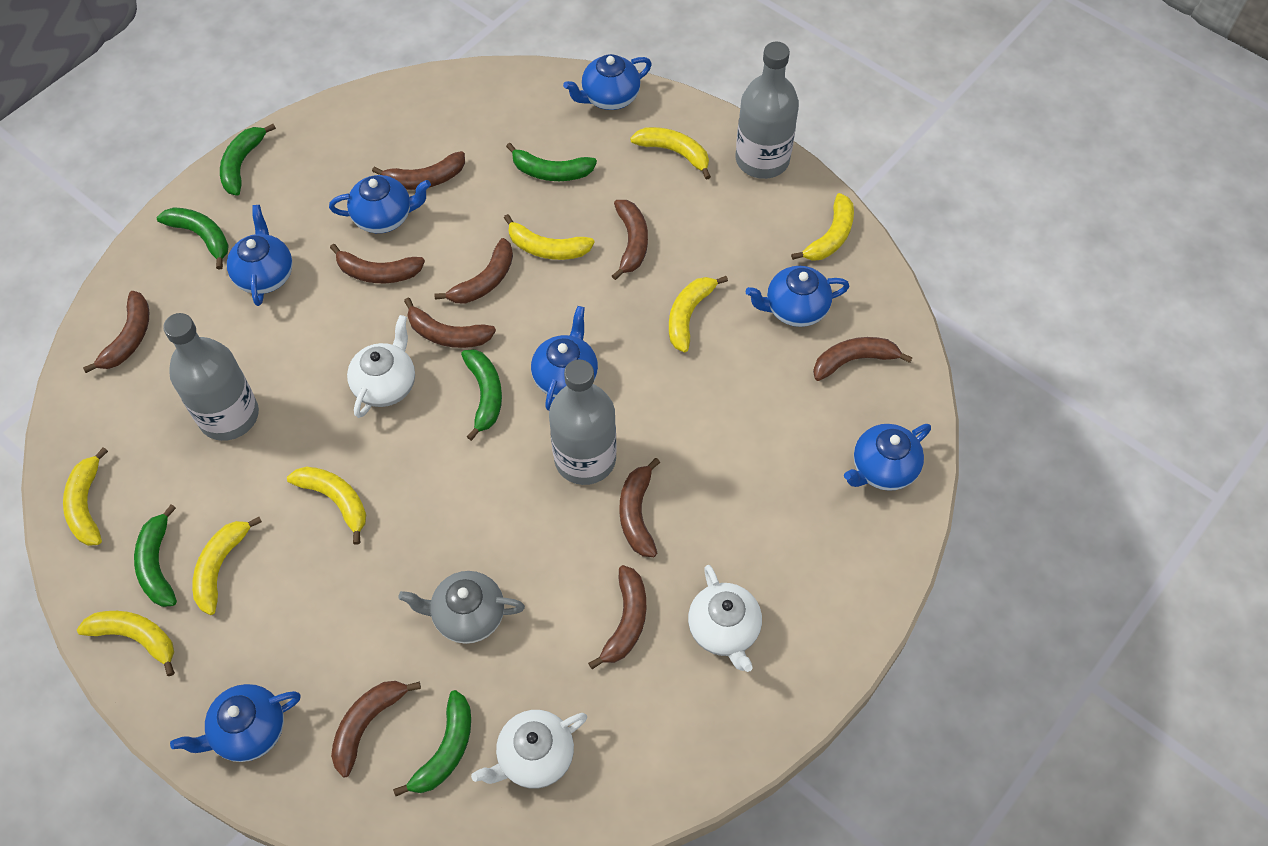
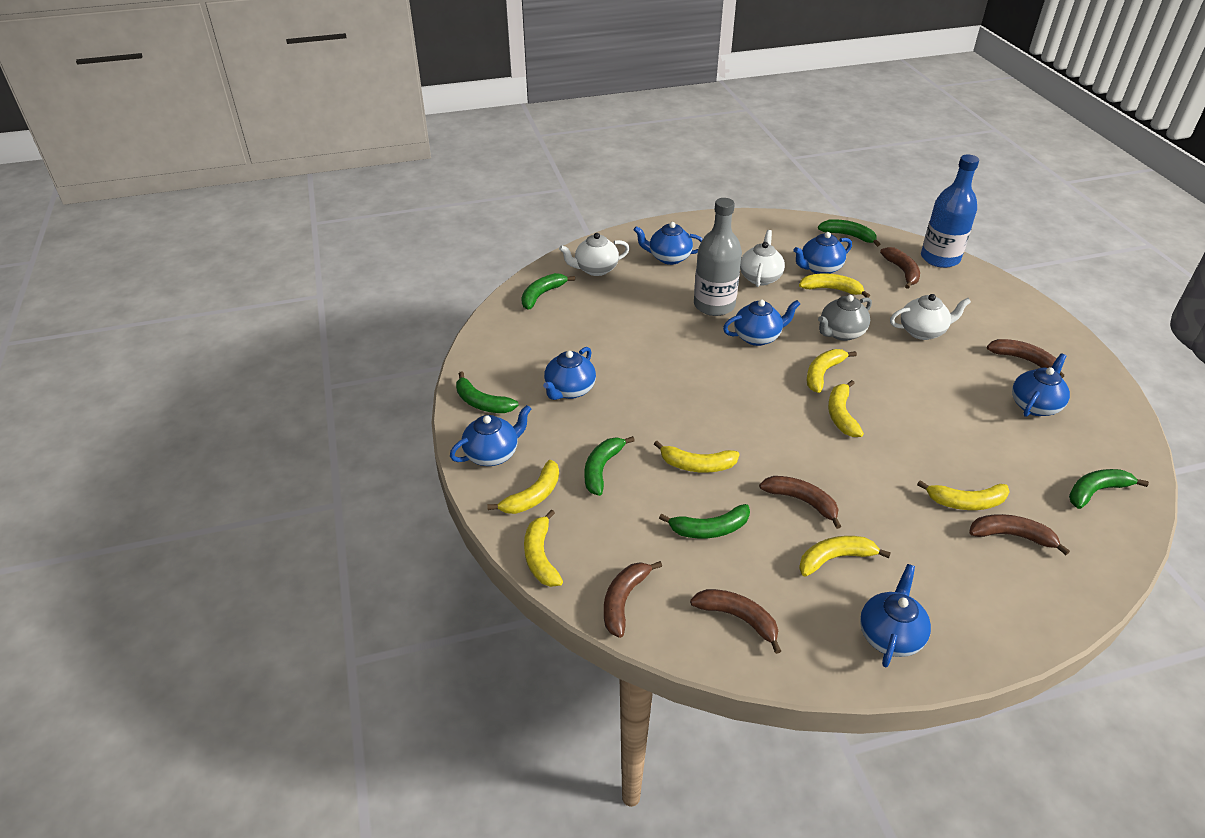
blue bottle: none = 0 -> [921,154,979,268] = 1
brown banana: [83,291,149,373] [330,244,425,283] [331,681,421,778] [372,151,465,190] [404,298,496,348] [434,238,513,304] [588,565,646,669] [612,200,648,280] [619,458,660,557] [813,337,913,381] = 10 -> [604,561,662,638] [690,589,781,654] [759,476,841,529] [880,247,920,289] [969,514,1070,555] [987,339,1064,378] = 6
grey bottle: [163,313,259,441] [549,359,617,485] [736,42,799,179] = 3 -> [694,198,742,316] = 1

